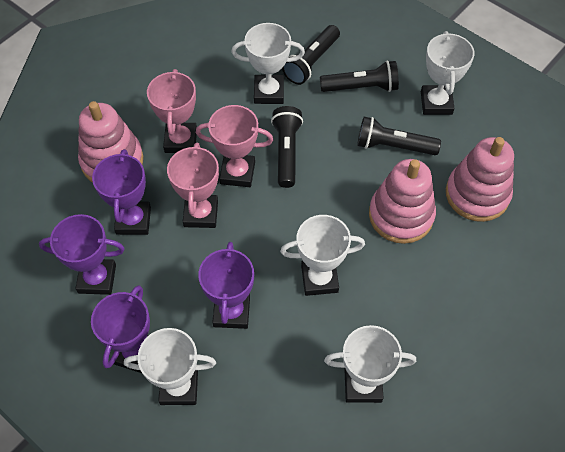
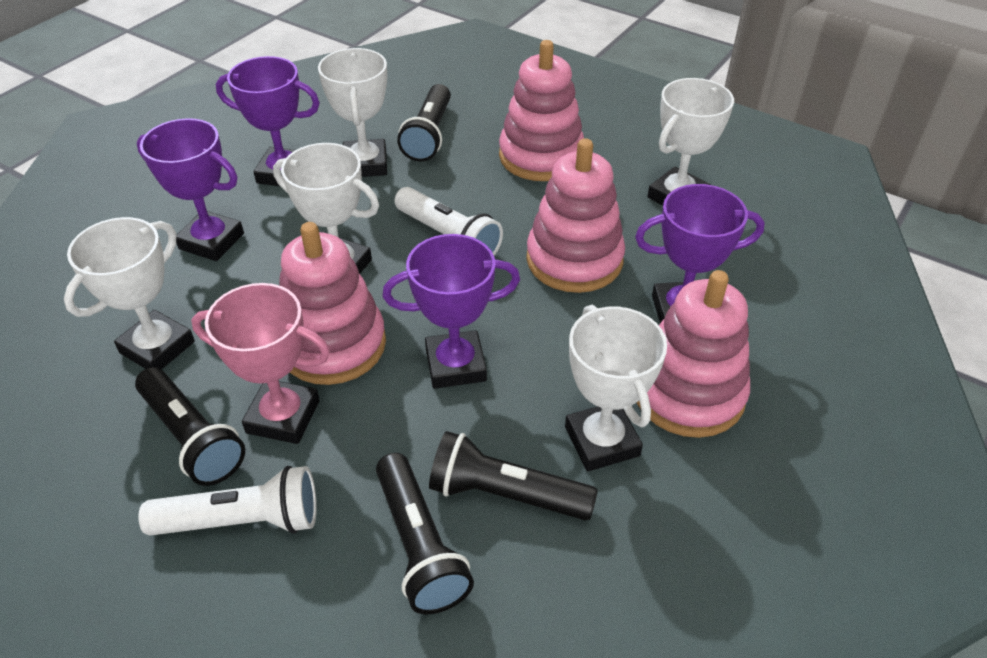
pink stacking toy: [78,101,143,182] [369,159,436,244] [446,137,514,222] = 3 -> [279,222,386,385] [499,40,584,181] [526,138,625,293] [637,270,750,438] = 4
pink trophy: [147,69,197,153] [167,142,219,228] [196,105,273,187] = 3 -> [191,283,330,444] = 1
white flashlight: none = 0 -> [139,466,317,536] [394,187,503,255] = 2

